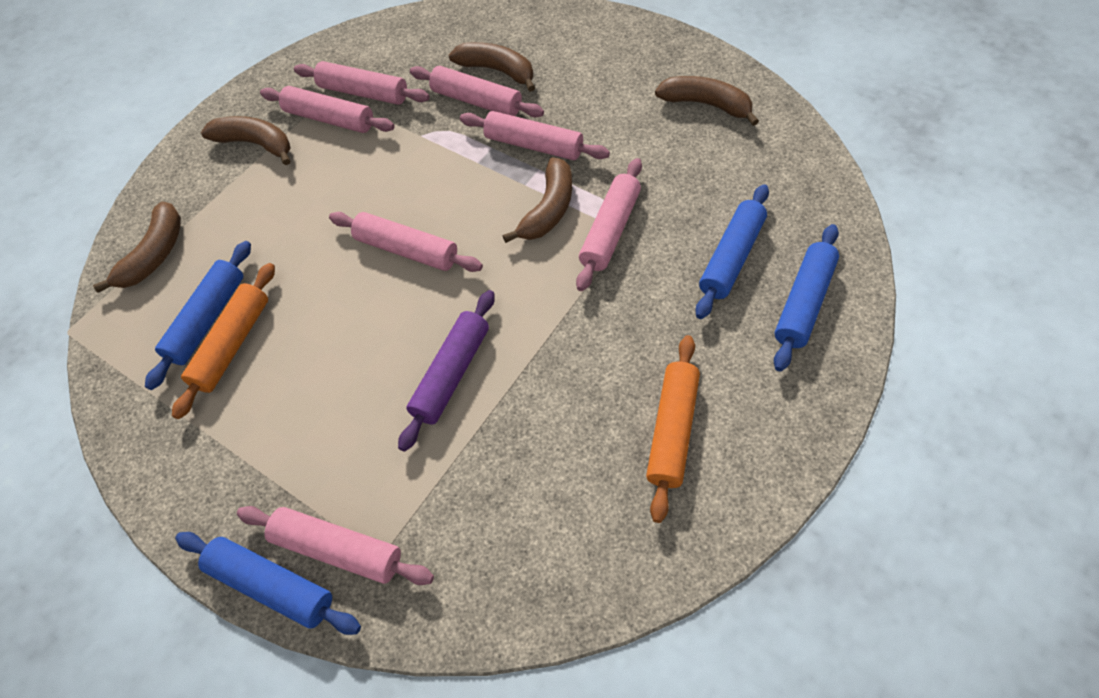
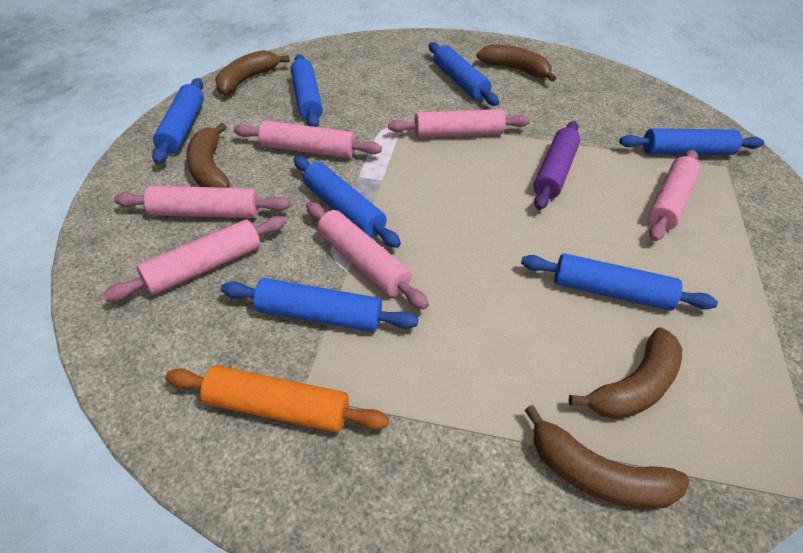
blue rolling pin: [145,241,251,390] [175,532,361,635] [695,184,769,319] [774,224,839,371] = 4 -> [152,78,204,164] [221,278,418,332] [291,54,323,127] [294,156,401,248] [429,42,499,106] [521,253,718,311] [619,128,764,155] = 7
orange rolling pin: [172,263,275,419] [646,335,700,523] = 2 -> [165,365,389,433] = 1
pink rolling pin: [237,506,434,585] [260,86,395,133] [294,61,430,105] [329,212,483,272] [410,66,544,117] [460,111,610,161] [576,158,642,291] = 7 -> [103,216,286,301] [114,186,290,218] [234,120,382,158] [306,202,429,310] [388,109,530,138] [648,150,700,241] = 6

